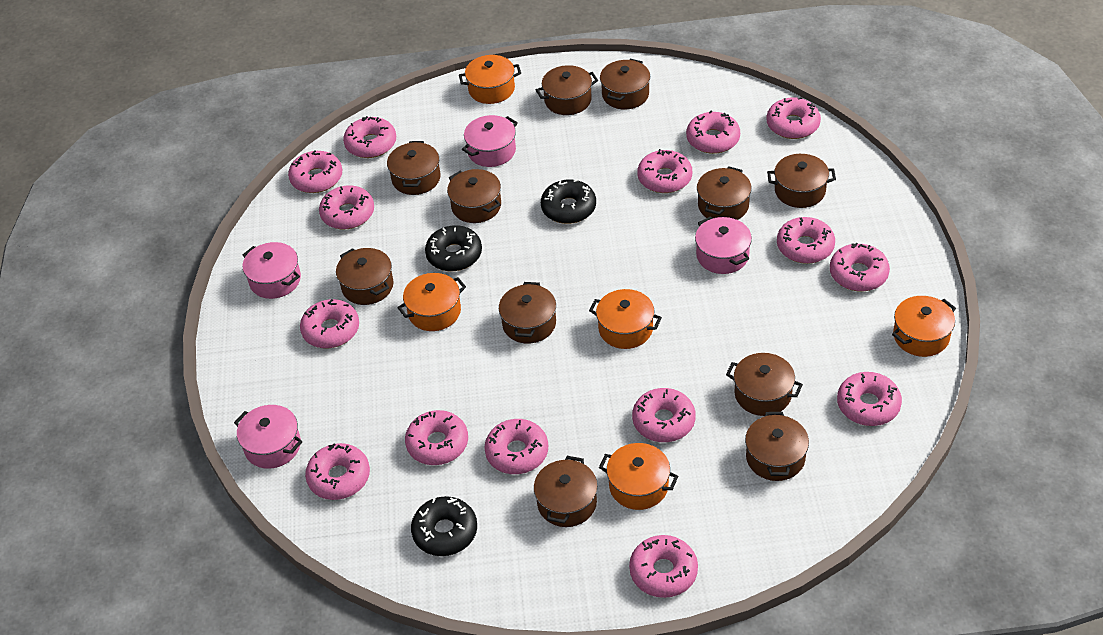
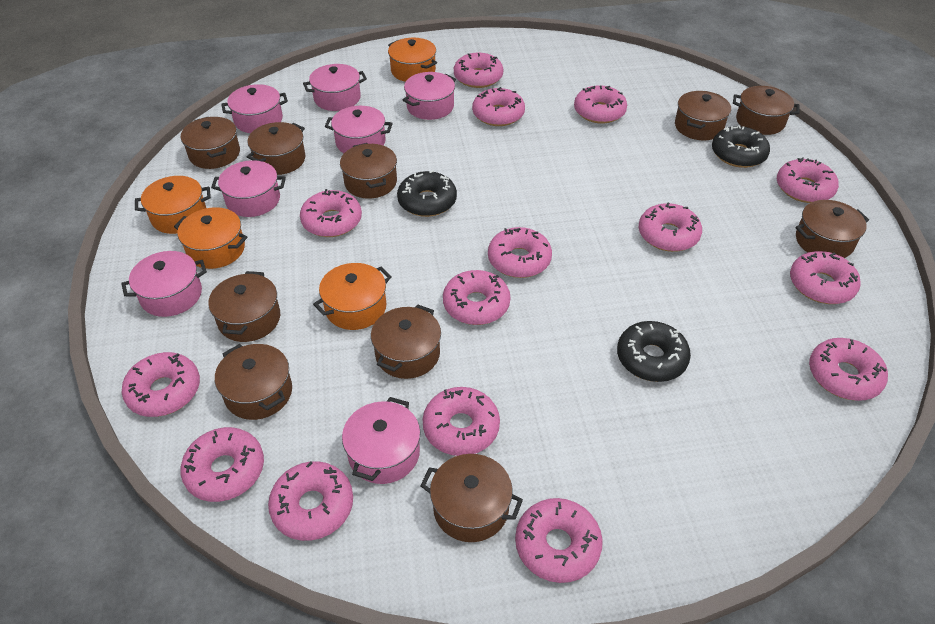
brown pot: [336,248,394,305] [387,141,440,195] [447,169,501,223] [499,282,556,344] [534,456,598,527] [536,65,598,115] [600,59,650,110] [697,166,752,220] [726,353,803,416] [745,412,809,481] [767,154,836,208] = 11 -> [181,117,240,169] [209,271,280,342] [215,344,292,420] [247,122,305,175] [340,143,397,199] [371,304,441,379] [420,454,523,542] [675,91,731,140] [733,86,800,135] [796,200,869,258] = 10
orange pot: [397,273,466,331] [459,55,521,104] [589,289,662,349] [599,443,678,510] [892,296,956,357] = 5 -> [135,176,211,234] [174,207,247,269] [313,263,392,330] [388,38,437,82] = 4
pink pot: [234,405,303,469] [242,242,301,299] [462,115,518,167] [695,216,752,274] = 4 -> [121,251,207,317] [211,160,286,217] [221,84,288,133] [303,64,367,111] [325,106,393,153] [342,397,421,484] [403,72,456,120] = 7

